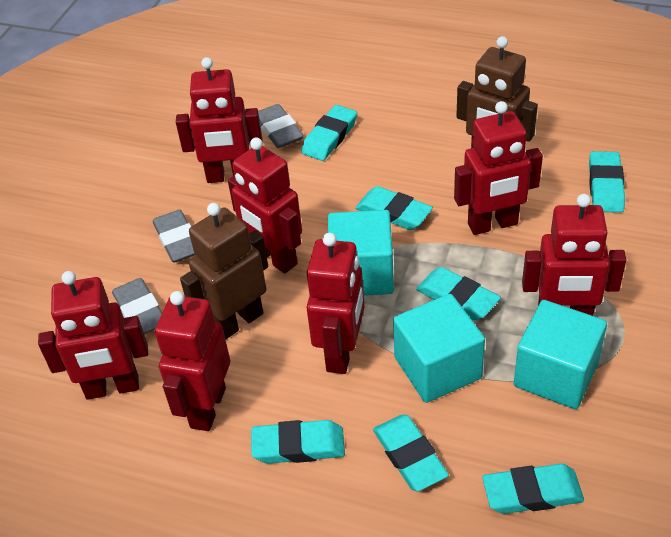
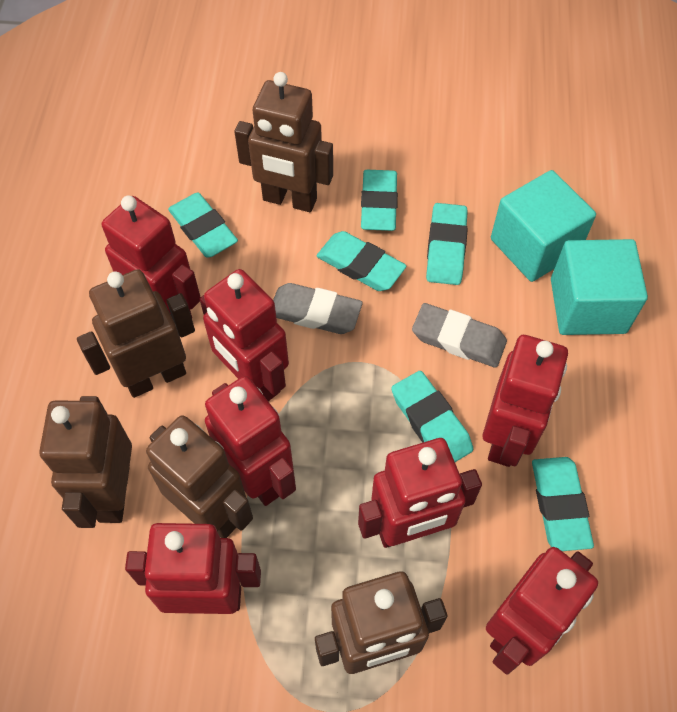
brown robot: [180,203,268,340] [456,36,538,148] = 2 -> [39,396,132,528] [77,269,195,398] [146,415,253,538] [234,72,333,212] [315,572,447,674] = 5
grey eraser: [112,278,162,334] [153,210,195,263] [258,104,304,148] = 3 -> [273,283,363,334] [412,303,507,368] = 2
turquoise cube: [328,210,394,296] [393,294,485,403] [514,300,607,409] = 3 -> [491,170,596,282] [551,239,648,335] = 2
turquoise eraser: [251,420,345,464] [301,105,357,161] [355,186,433,230] [373,415,449,491] [416,267,501,320] [482,464,584,514] [589,151,625,213] = 7 -> [168,193,238,258] [317,231,406,291] [361,170,398,231] [391,371,473,462] [426,203,468,285] [532,457,594,551] = 6

